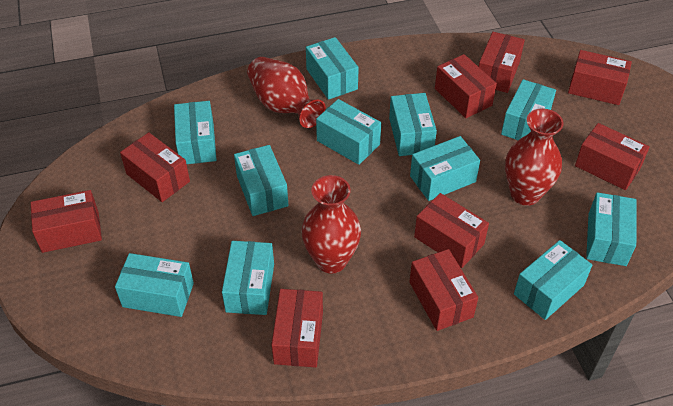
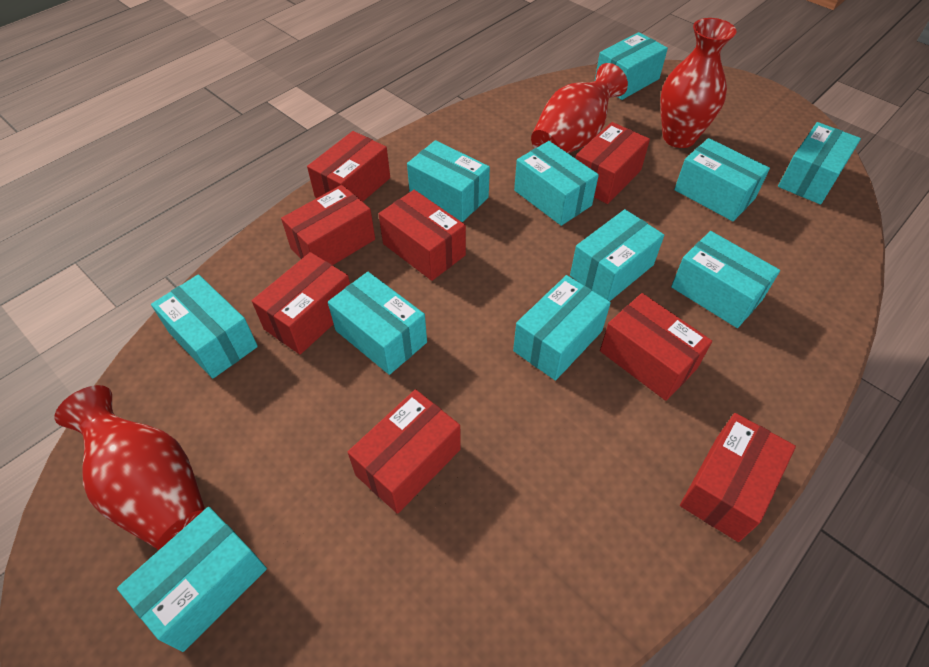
red box: [31,190,102,253] [120,132,190,202] [271,289,323,368] [409,249,478,331] [414,193,489,268] [435,54,497,118] [479,32,525,93] [568,50,632,105] [575,123,650,190] = 9 -> [252,252,350,355] [281,185,375,265] [307,131,390,202] [348,389,461,514] [379,190,466,281] [575,122,650,204] [600,293,712,401] [680,413,796,542] = 8

